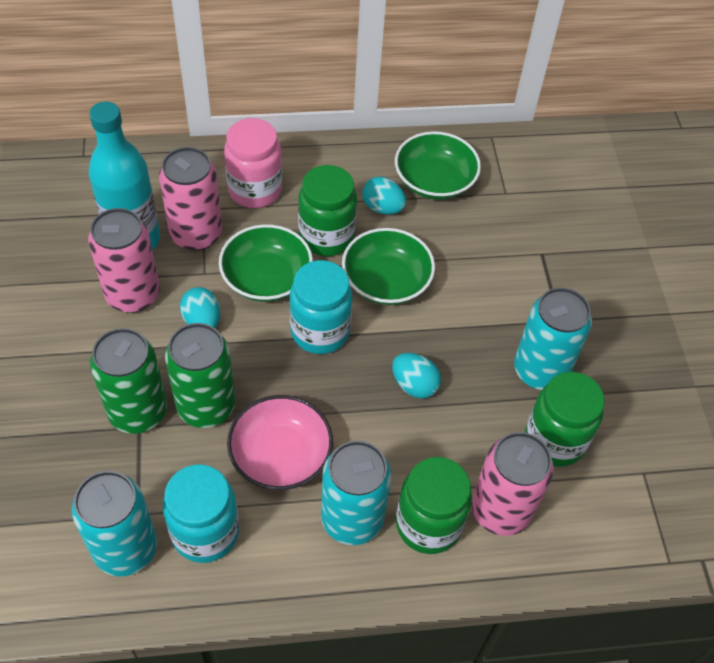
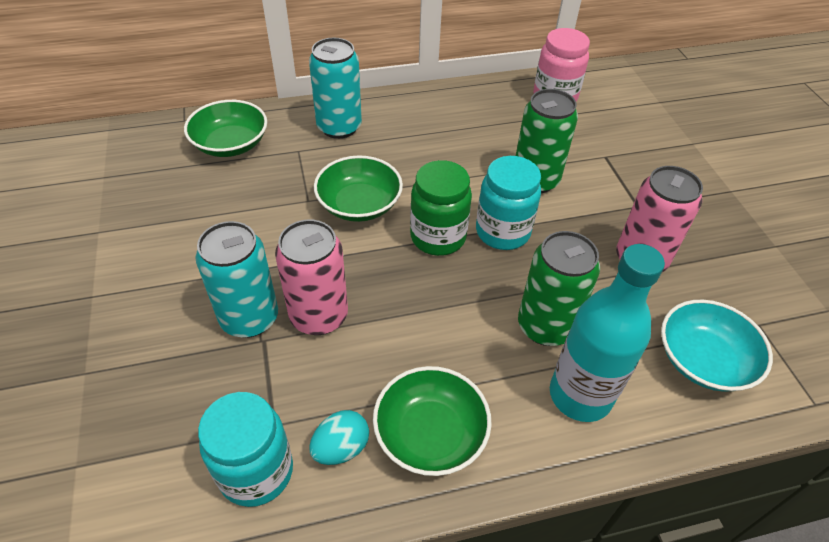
green jar: [298,165,357,256] [396,457,472,554] [525,372,605,467] = 3 -> [410,160,472,256] = 1
pink bowl: [227,395,333,490] = 1 -> none = 0
pink can: [88,208,160,313] [159,147,222,251] [471,432,554,536] = 3 -> [275,220,348,335] [616,166,703,272] = 2
turquoise bowl: none = 0 -> [661,300,773,392] = 1
turquoise can: [71,471,157,577] [321,441,391,545] [514,288,592,390] = 3 -> [195,221,278,338] [309,38,362,139] = 2
turquoise egg: [180,287,220,328] [362,177,406,214] [392,353,441,399] = 3 -> [309,410,369,465] = 1

